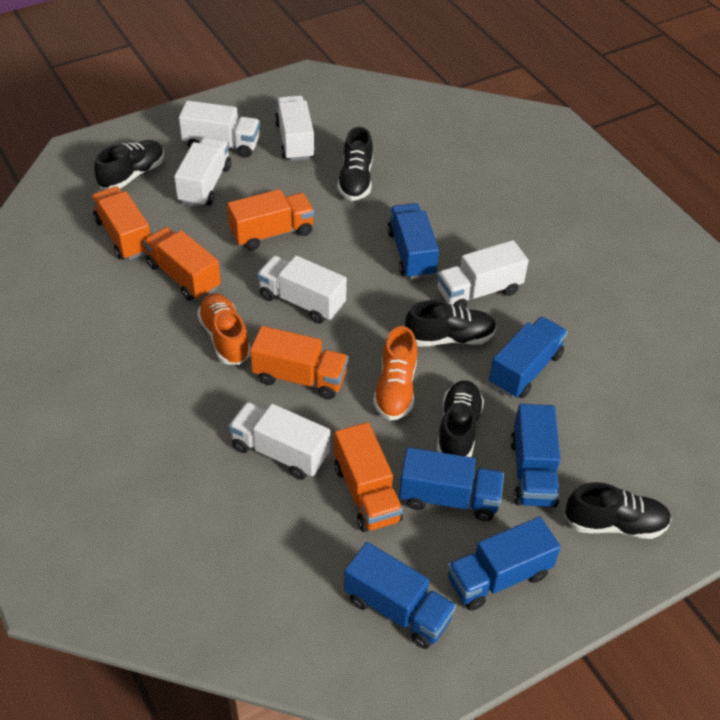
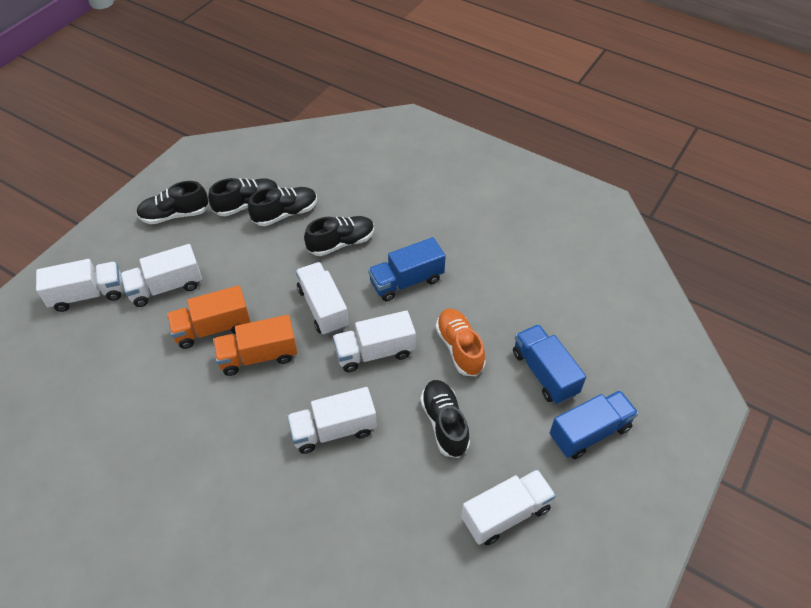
blue truck: [344,542,456,649] [387,203,439,279] [399,447,504,521] [447,516,561,611] [489,316,568,398] [510,404,560,507] = 6 -> [368,237,446,301] [513,324,586,404] [550,390,638,459] = 3
orange shoe: [197,293,251,365] [373,326,417,421] = 2 -> [436,309,486,376] = 1
orange truck: [91,186,151,260] [143,227,221,301] [227,189,315,251] [250,326,348,399] [334,422,403,532] = 5 -> [167,285,251,349] [213,315,297,376] = 2

